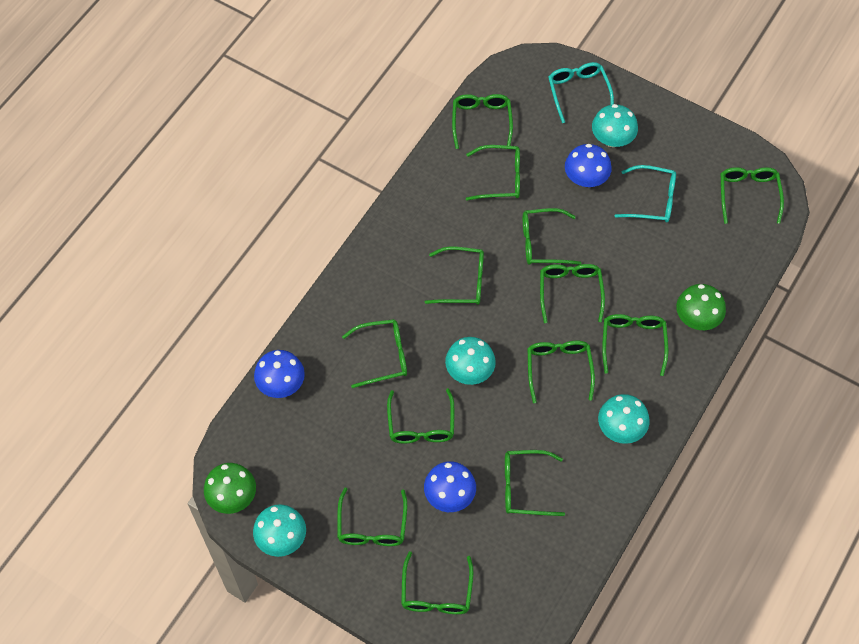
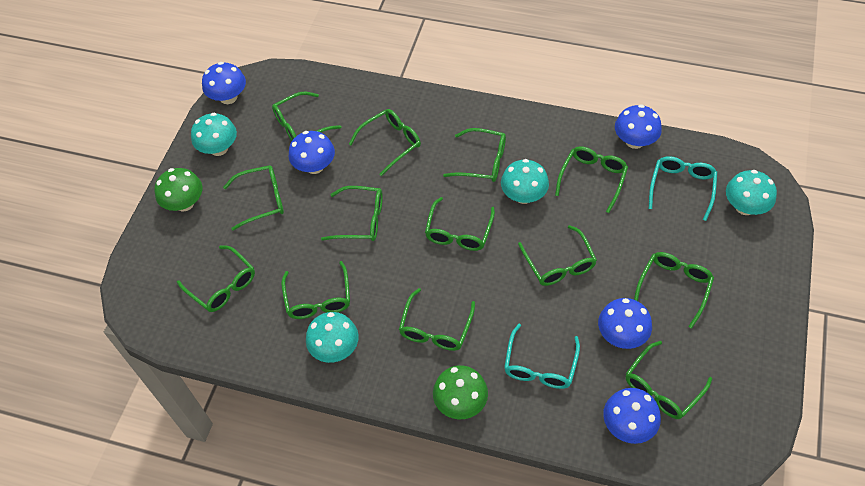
blue mushroom: [254,350,305,398] [424,461,476,512] [565,144,612,187] = 3 -> [202,62,246,104] [289,131,335,174] [598,298,652,349] [603,388,661,444] [615,104,662,149] = 5

